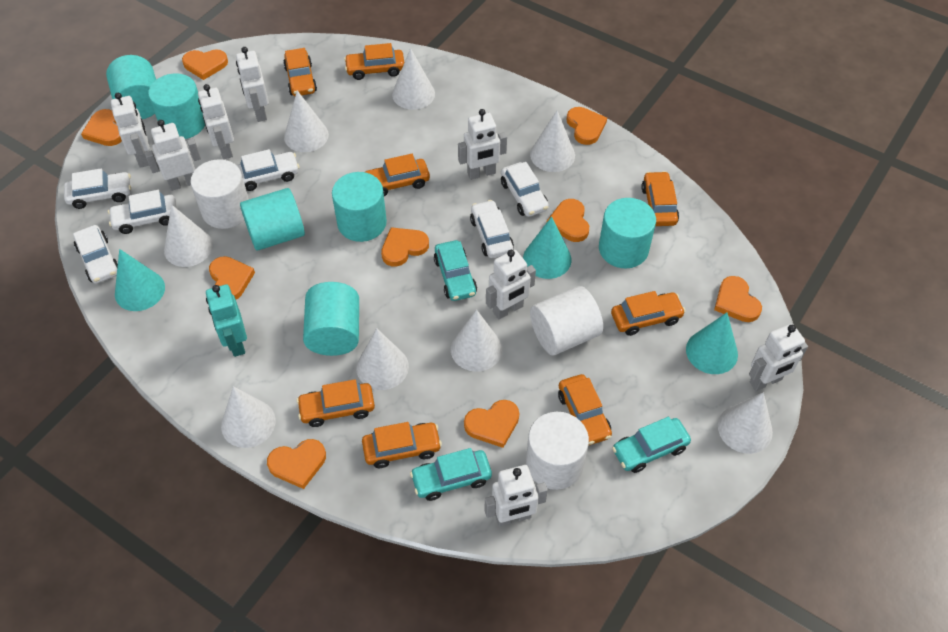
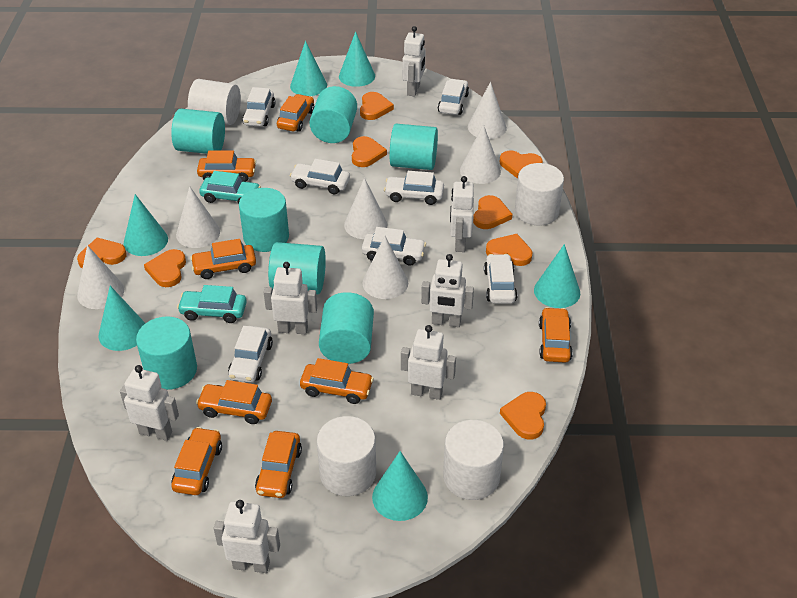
orange heart: [81,109,122,146] [182,49,228,80] [209,256,255,300] [267,439,326,489] [381,227,429,267] [464,400,519,448] [546,199,589,242] [567,107,607,145] [714,276,762,322] = 9 -> [77,237,126,268] [144,249,186,287] [352,136,387,167] [360,92,394,120] [473,195,513,229] [486,234,533,266] [500,151,543,178] [500,392,546,439] = 8
turquoise car: [410,448,492,501] [434,240,477,301] [612,417,691,473] = 3 -> [177,285,247,323] [199,171,261,204] = 2
turquoise cone: [115,249,165,311] [523,216,572,279] [686,313,738,374] = 3 -> [98,286,145,351] [124,194,168,256] [290,41,327,96] [339,32,375,87] [372,451,428,521] [534,244,580,308] = 6
turquoise cylinder: [106,55,156,119] [148,73,205,139] [240,188,305,251] [303,282,359,356] [332,172,387,242] [599,198,656,268] = 6 -> [136,316,197,390] [171,109,225,154] [239,188,289,252] [268,242,326,294] [309,86,357,143] [319,292,374,364] [390,124,438,170] = 7
turquoise robot: [206,284,247,357] = 1 -> none = 0
white car: [64,168,131,209] [73,225,118,283] [108,190,177,234] [236,149,300,191] [470,200,514,258] [501,162,549,217] = 6 -> [228,326,273,383] [242,87,275,127] [290,159,350,194] [362,227,426,266] [384,171,444,205] [438,79,469,115] [484,254,517,303] = 7
white cone: [164,205,213,267] [221,386,276,448] [284,90,329,152] [357,328,409,390] [392,48,435,110] [451,309,502,372] [530,111,575,172] [718,392,773,454] = 8 -> [77,245,124,309] [176,186,220,248] [344,178,387,239] [363,236,408,299] [460,124,501,184] [468,82,507,139] = 6
white cylinder: [190,159,249,229] [526,412,589,490] [530,286,603,356] = 3 -> [188,79,241,125] [317,416,376,496] [443,420,504,500] [515,163,564,226] = 4
white robot: [111,93,150,168] [145,120,201,191] [198,84,234,159] [236,47,269,122] [458,109,507,180] [484,465,548,527] [486,250,536,319] [749,324,808,391] = 8 -> [120,365,179,441] [214,500,280,573] [264,262,317,334] [401,325,456,400] [402,26,426,96] [421,254,474,327] [450,176,474,252] = 7

